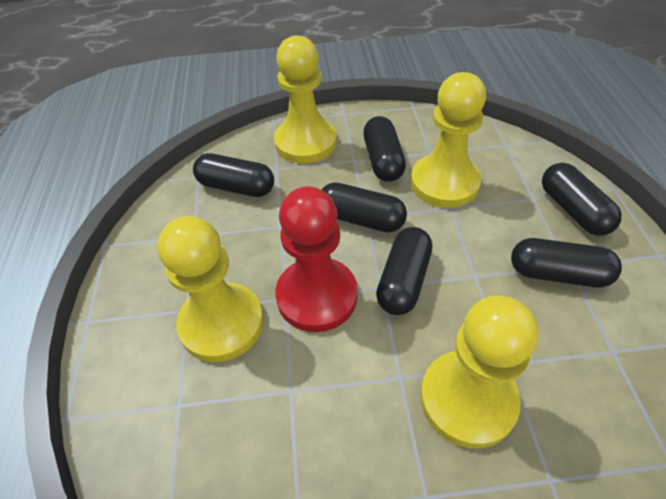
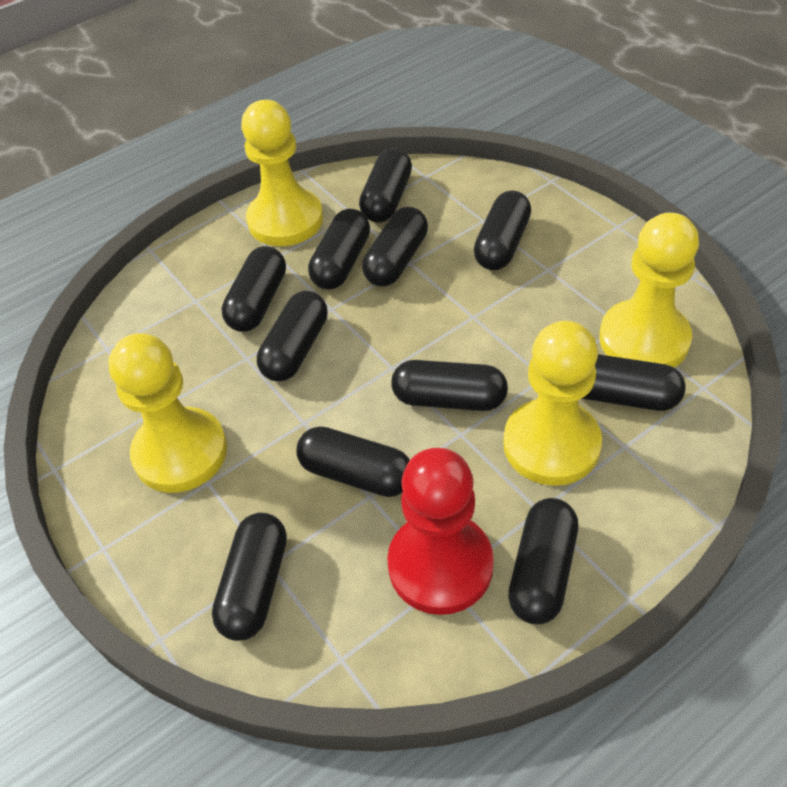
black capsule: [193,153,274,197] [322,182,407,232] [363,116,406,182] [376,227,432,315] [511,238,622,287] [542,163,622,235] = 6 -> [212,513,287,641] [222,246,286,332] [257,291,328,381] [297,426,410,497] [308,209,370,290] [359,148,412,223] [362,207,428,286] [391,360,508,411] [474,191,531,270] [508,498,578,624] [583,354,686,411] = 11

